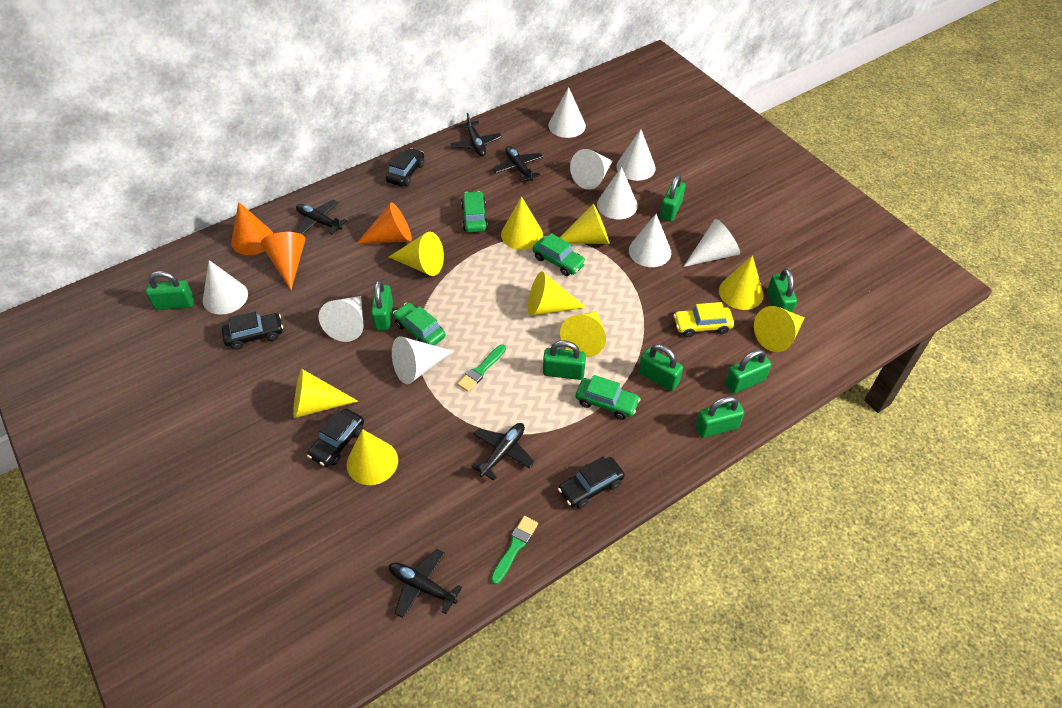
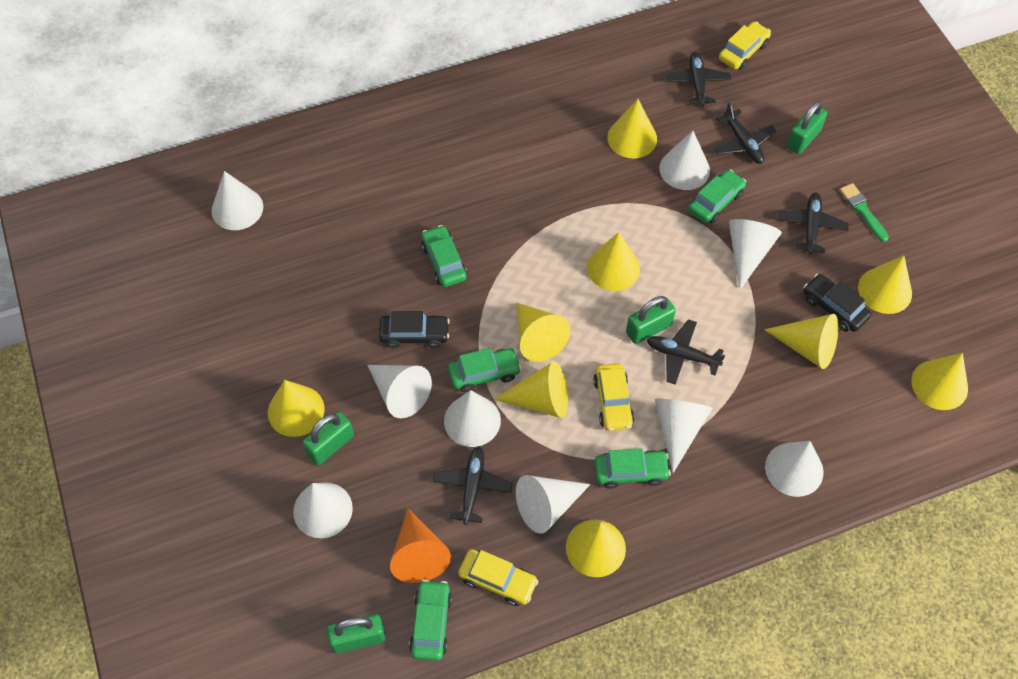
black car: [222,312,283,350] [307,409,364,467] [386,148,424,186] [558,456,625,509] = 4 -> [379,311,450,348] [804,274,871,332] = 2
green brush: [457,344,506,392] [491,516,538,584] = 2 -> [840,183,889,242] = 1
green car: [393,303,446,346] [461,191,488,232] [533,233,586,276] [576,375,640,420] = 4 -> [409,580,452,661] [421,225,467,287] [448,348,522,392] [594,448,671,489] [688,170,746,223] = 5
green padlock: [146,271,194,310] [371,280,393,331] [543,340,586,380] [639,344,683,391] [660,174,686,222] [695,396,744,438] [725,349,771,394] [767,269,797,313] = 8 -> [302,412,354,465] [327,614,386,654] [626,296,676,344] [787,101,827,154] = 4
orange cone: [231,202,273,255] [261,232,306,290] [356,202,412,244] = 3 -> [390,508,451,583] = 1
yellow car: [673,302,734,337] = 1 -> [458,549,538,606] [593,364,634,431] [719,21,771,70] = 3

